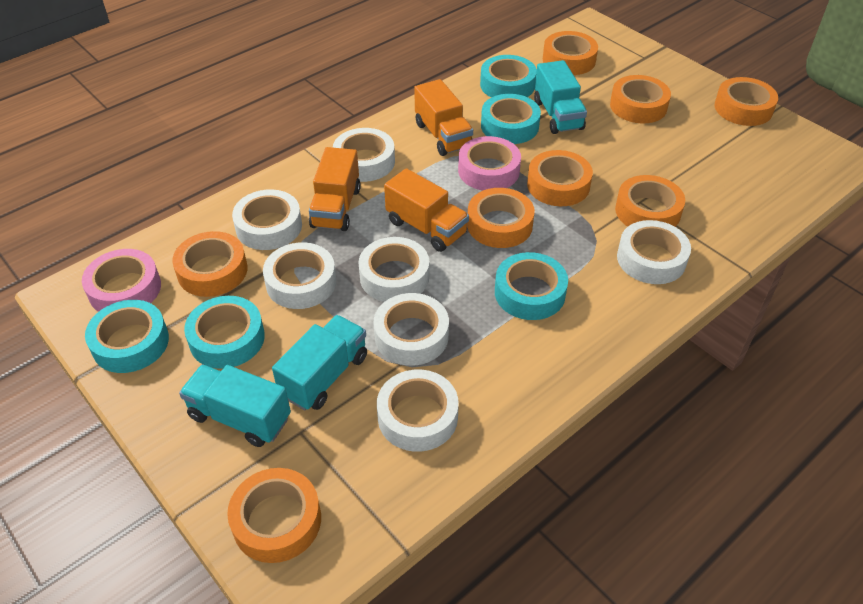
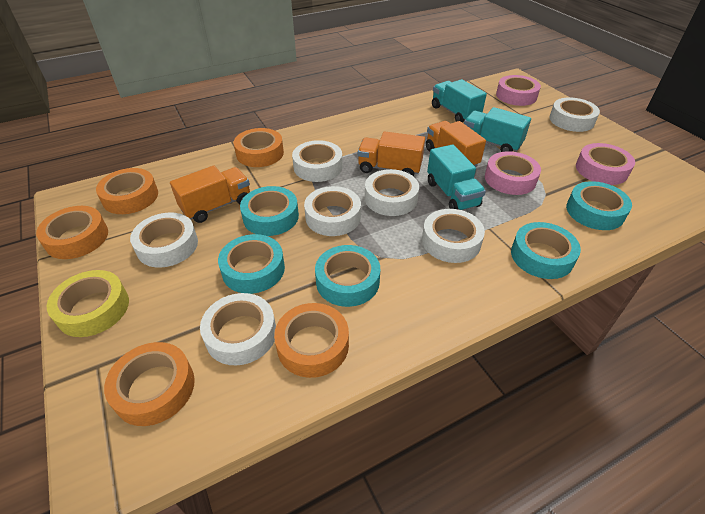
orange tape: [172,231,247,297] [227,468,321,563] [467,188,535,248] [527,150,593,206] [543,31,598,75] [610,75,671,123] [615,175,685,227] [714,77,778,126] = 8 -> [36,206,108,259] [96,168,158,214] [104,342,195,426] [234,128,284,167] [274,303,349,378] = 5
pink tape: [82,249,161,312] [458,136,521,191] = 2 -> [485,151,541,195] [496,75,541,106] [576,143,635,185] = 3
yellow tape: none = 0 -> [46,270,129,337] = 1

